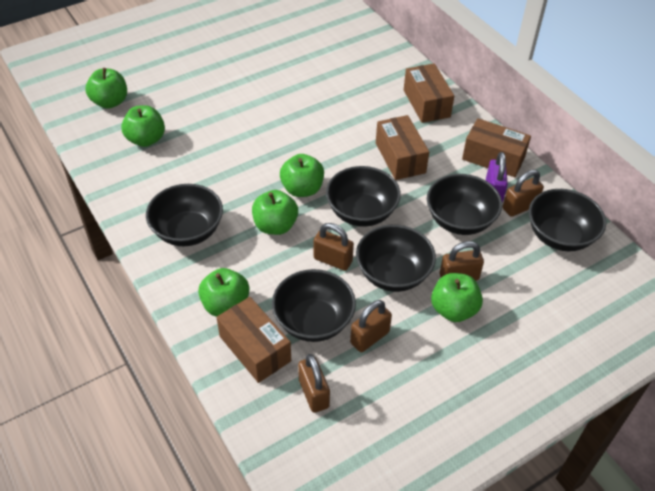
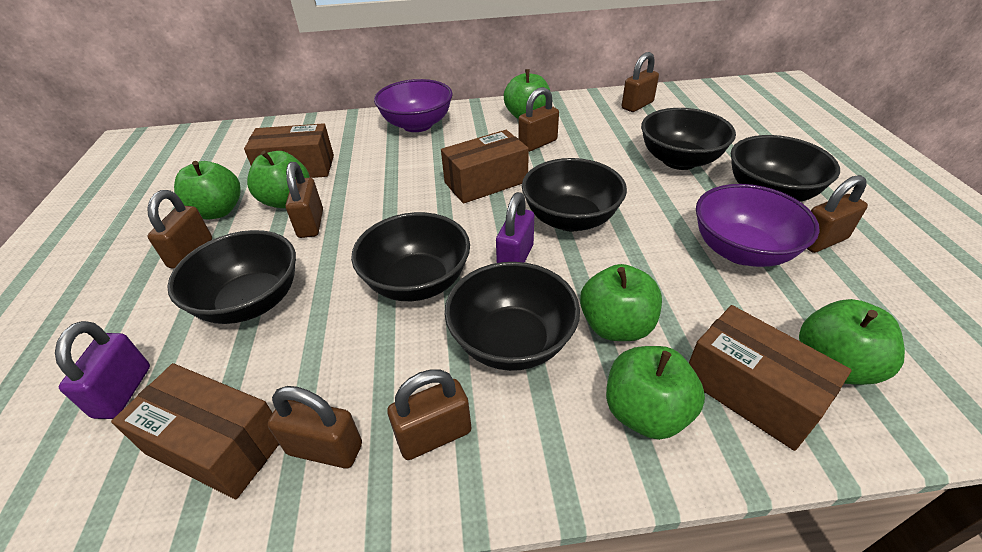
brown padlock: [298,354,330,413] [314,223,354,271] [350,300,392,352] [440,241,484,281] [503,170,544,217] = 5 -> [147,190,212,269] [268,386,362,469] [286,162,323,238] [387,369,472,460] [518,87,559,152] [622,52,659,112] [807,175,868,253] = 7
purple bowl: none = 0 -> [374,79,453,132] [696,184,820,267] = 2
purple padlock: [486,152,508,202] = 1 -> [55,321,150,419] [496,192,534,263] = 2

